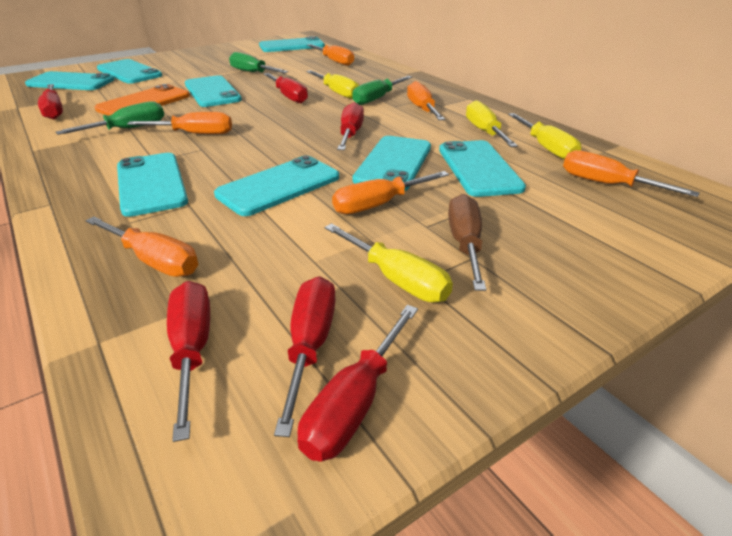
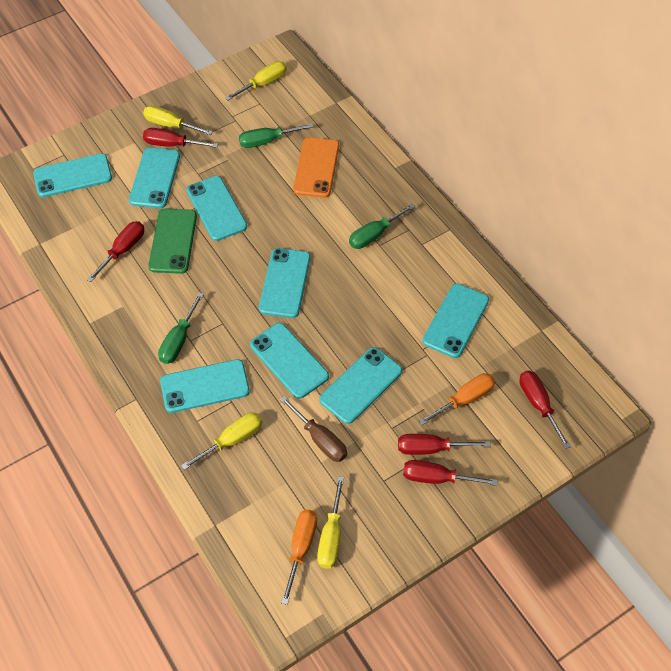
green phone: none = 0 -> [148,209,197,274] = 1
orange screwdriver: [86,217,198,277] [127,112,232,134] [307,44,354,66] [332,171,449,214] [407,81,445,120] [563,150,699,197] = 6 -> [281,509,317,605] [419,373,495,425] = 2
red screwdriver: [38,84,63,119] [167,281,210,442] [264,73,308,103] [274,276,336,437] [298,305,418,461] [337,102,364,150] = 6 -> [87,221,144,282] [143,128,218,148] [398,434,491,455] [403,460,498,486] [519,371,571,449] = 5

